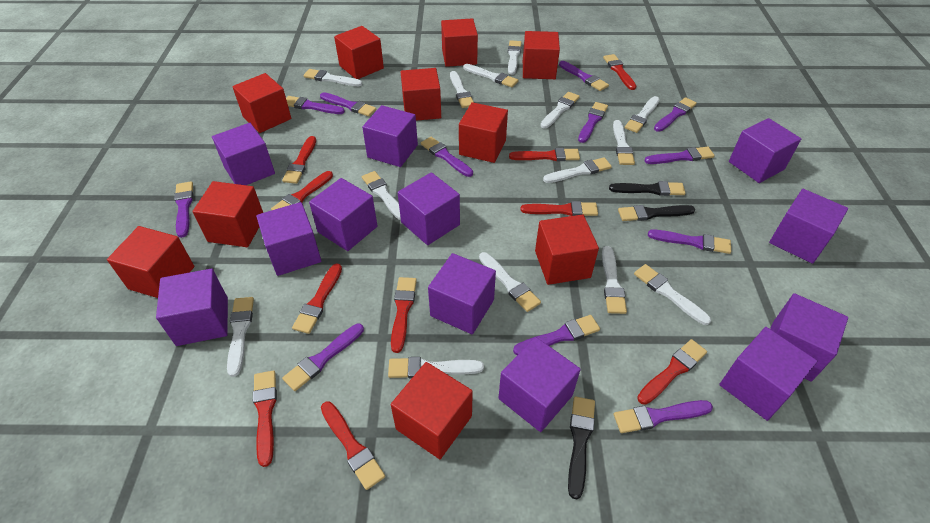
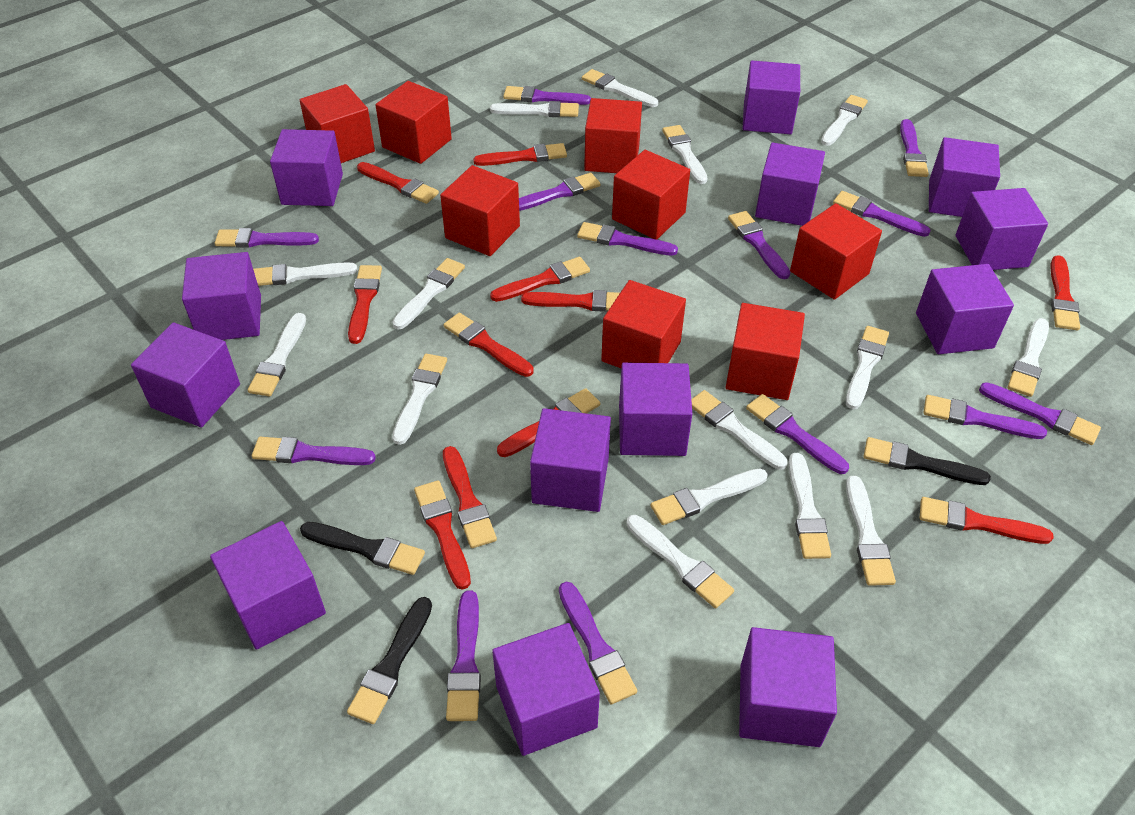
purple brush: [174,181,193,238] [282,324,364,391] [286,96,345,114] [320,92,376,117] [421,137,473,177] [513,315,600,355] [559,61,609,91] [578,102,608,143] [614,400,713,433] [644,147,715,164] [648,230,731,254] [654,97,697,132] = 12 -> [215,228,319,247] [252,437,376,465] [446,590,481,721] [503,86,591,105] [519,173,600,211] [559,582,637,704] [577,222,678,255] [728,211,791,279] [746,394,849,474] [833,191,931,237] [900,119,929,177] [924,395,1047,439] [979,382,1101,445] = 13
purple cube: [156,269,228,346] [212,123,275,185] [256,202,321,276] [309,178,378,251] [362,105,418,167] [398,172,460,245] [428,253,496,334] [498,337,581,432] [719,327,817,421] [729,118,801,183] [769,189,848,264] [770,293,848,382] = 12 -> [131,322,240,427] [182,252,261,340] [210,521,326,650] [270,129,343,206] [492,623,600,756] [530,408,611,512] [619,363,692,456] [739,627,837,747] [742,61,800,134] [755,142,825,226] [916,264,1014,354] [929,137,1000,217] [955,188,1048,270] = 13
red brush: [253,370,277,467] [271,171,333,210] [282,136,316,184] [292,263,342,334] [321,402,385,490] [391,277,417,353] [509,148,580,161] [521,201,598,216] [603,54,636,90] [637,339,707,405] = 10 -> [348,265,382,344] [357,162,439,204] [414,480,471,590] [443,446,497,548] [444,313,534,377] [473,143,567,166] [490,257,590,302] [497,388,600,457] [521,290,620,312] [920,497,1053,544] [1051,255,1080,330] = 11
red cube: [107,226,194,298] [192,181,263,247] [232,73,291,133] [334,26,384,79] [391,362,473,459] [401,68,441,121] [441,18,478,67] [459,102,508,163] [523,31,560,79] [535,214,599,285] = 10 -> [300,84,375,163] [376,81,452,164] [440,165,520,256] [584,98,642,173] [601,280,686,368] [612,150,690,240] [726,303,805,400] [790,203,882,300] = 8
white brush: [227,297,254,377] [304,69,362,86] [362,171,401,220] [388,357,484,378] [450,71,474,108] [463,64,518,87] [479,252,541,312] [508,40,521,75] [540,92,580,129] [543,157,612,183] [602,246,627,314] [613,120,635,165] [625,96,659,133] [634,264,711,325] = 14 -> [248,313,306,396] [253,262,357,286] [392,258,465,329] [392,354,447,445] [490,101,579,117] [582,69,658,107] [626,515,734,608] [651,469,768,525] [662,125,708,184] [691,390,788,470] [789,453,831,559] [821,95,868,146] [846,326,889,409] [846,476,896,586] [1008,318,1049,397] = 15

